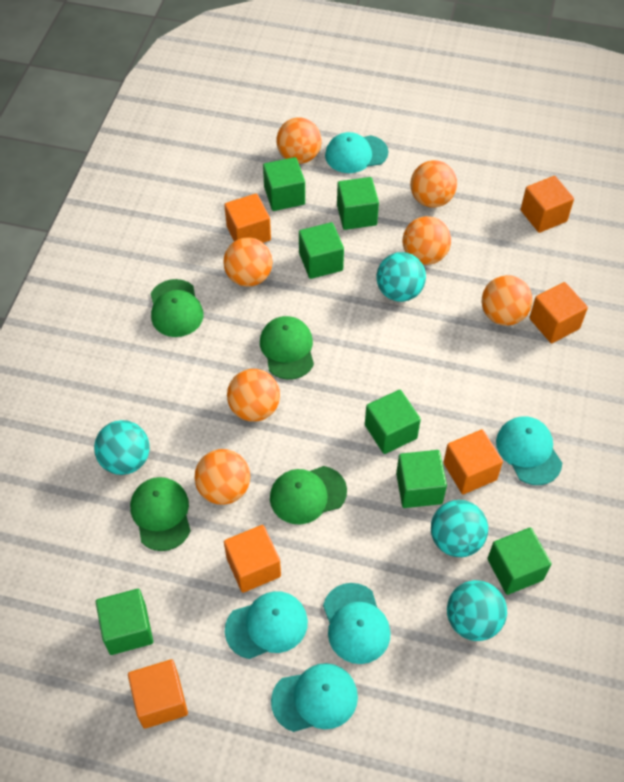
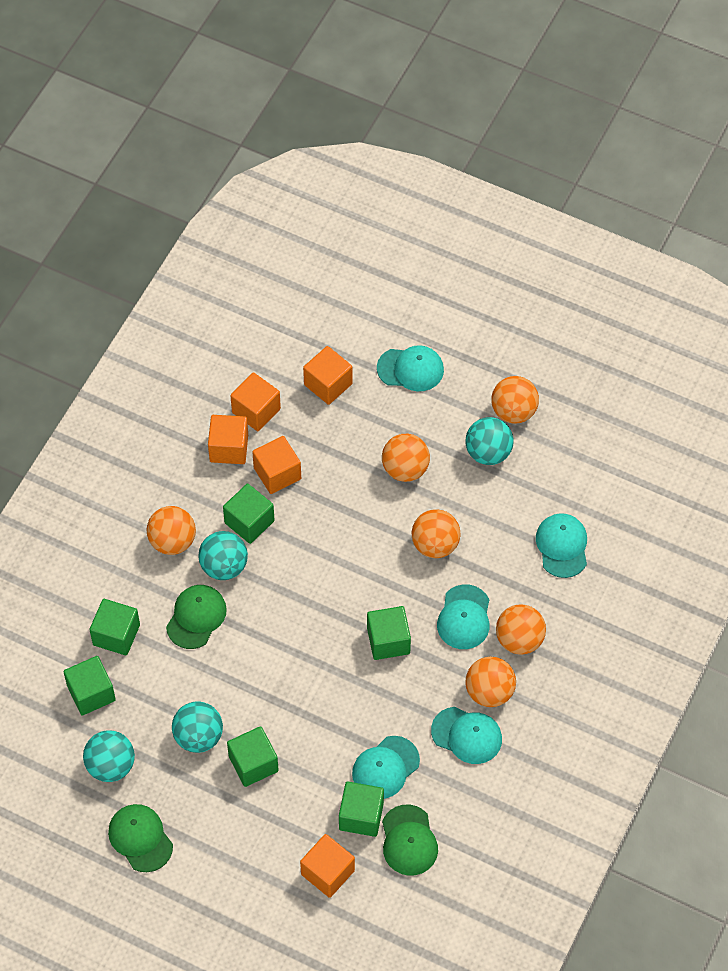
green cap: [130,477,191,551] [151,279,204,337] [260,316,314,380] [270,466,347,524] = 4 -> [108,804,173,872] [166,585,227,649] [382,805,438,876] = 3
green cube: [96,589,153,655] [263,157,305,211] [299,222,344,279] [337,177,379,230] [365,390,421,454] [396,450,447,508] [487,527,551,595] = 7 -> [63,656,116,716] [90,599,140,655] [223,484,275,544] [227,726,279,787] [339,781,384,837] [367,606,411,660] = 6
orange ball: [194,449,250,505] [223,237,272,287] [227,369,280,422] [277,118,321,164] [403,216,451,265] [410,160,457,208] [482,275,533,326] = 7 -> [147,506,196,555] [382,434,430,482] [411,509,461,558] [465,657,516,707] [491,376,539,424] [496,604,546,655] = 6
orange cube: [128,659,188,729] [224,193,271,243] [224,525,281,593] [443,429,503,494] [521,176,574,233] [529,282,588,343] = 6 -> [208,415,248,464] [230,373,281,431] [252,436,301,494] [300,834,355,898] [303,346,353,405] = 5

